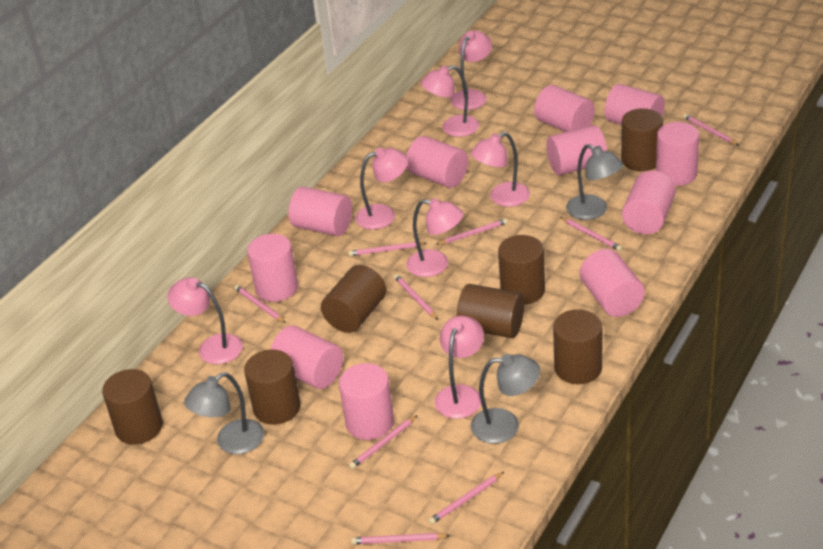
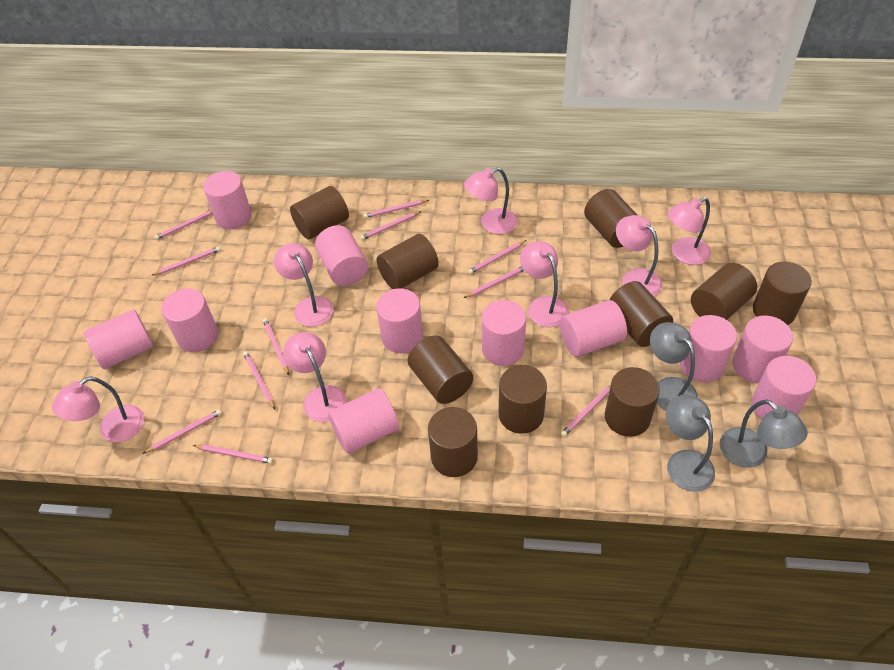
brown cylinder: [102,369,163,445] [244,349,301,425] [321,265,386,333] [457,284,524,338] [498,235,545,305] [553,309,602,384] [621,108,663,171] = 7 -> [290,186,349,239] [377,234,439,289] [408,335,473,404] [428,407,478,477] [499,365,547,434] [584,189,637,248] [605,367,660,437] [609,281,673,347] [691,263,757,320] [753,261,812,325] = 10
pink pencil: [235,285,286,323] [348,242,426,256] [349,415,417,469] [351,533,450,544] [394,274,438,320] [429,472,504,524] [436,219,508,245] [560,217,622,251] [683,114,738,145] = 9 -> [143,409,222,454] [152,247,221,275] [154,210,213,240] [193,444,273,464] [243,351,275,409] [263,318,289,375] [360,211,421,240] [364,200,429,218] [464,267,524,298] [468,240,527,274] [561,385,611,437] = 11

